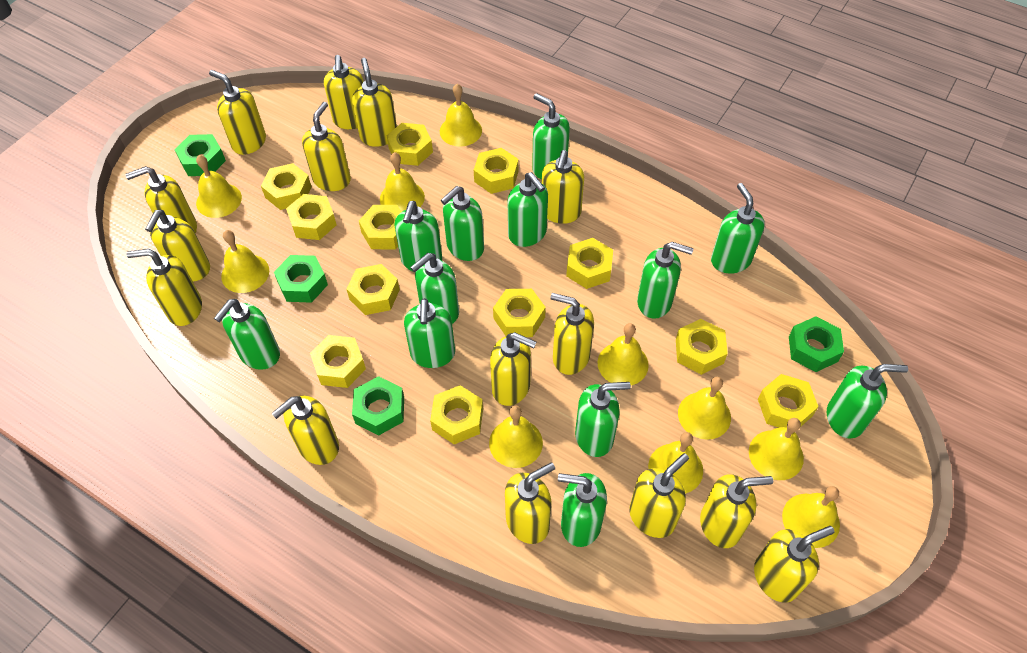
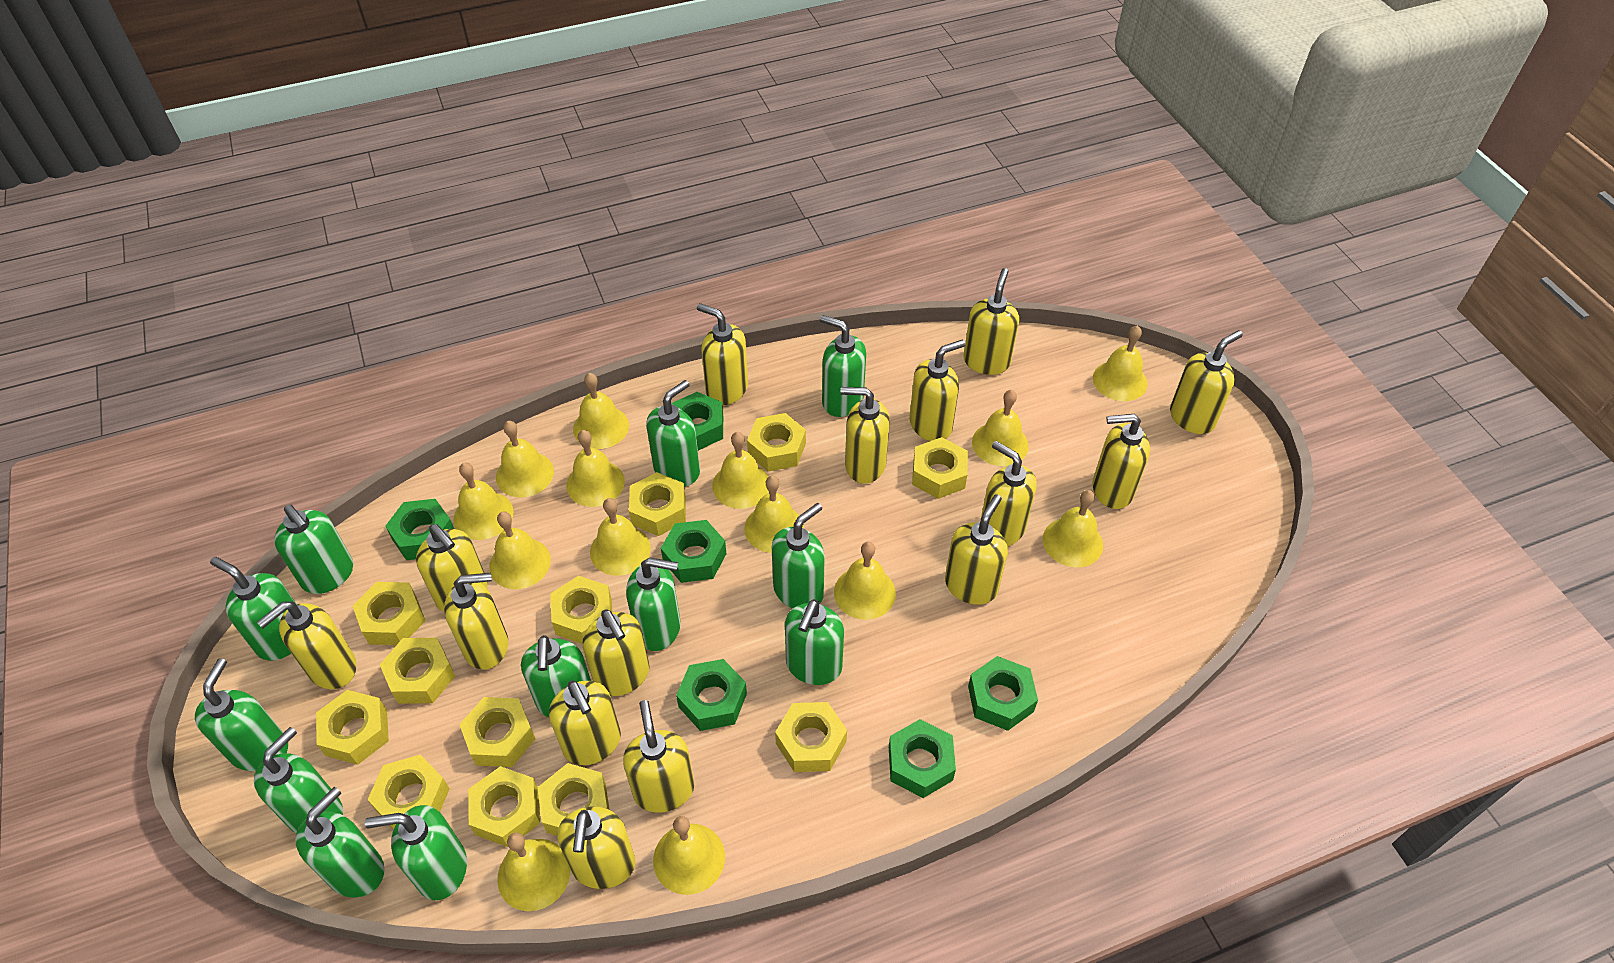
green nut: [175,134,226,176] [274,255,328,303] [352,376,404,435] [789,316,844,372] = 4 -> [385,499,454,560] [661,520,726,583] [671,392,723,450] [676,659,747,731] [889,719,956,798] [968,656,1038,731] = 6
yellow bell: [196,155,242,218] [221,230,269,293] [380,152,425,212] [440,84,482,147] [489,405,543,468] [598,323,649,385] [648,432,703,494] [678,377,731,440] [749,418,804,480] [782,486,840,548] = 10 -> [454,463,513,540] [489,511,551,589] [496,421,554,498] [497,833,570,911] [567,430,625,507] [573,373,629,449] [590,498,651,576] [653,816,725,895] [712,432,769,509] [744,476,804,553] [834,542,896,620] [972,390,1029,466] [1043,490,1103,568] [1093,325,1147,401] = 14

